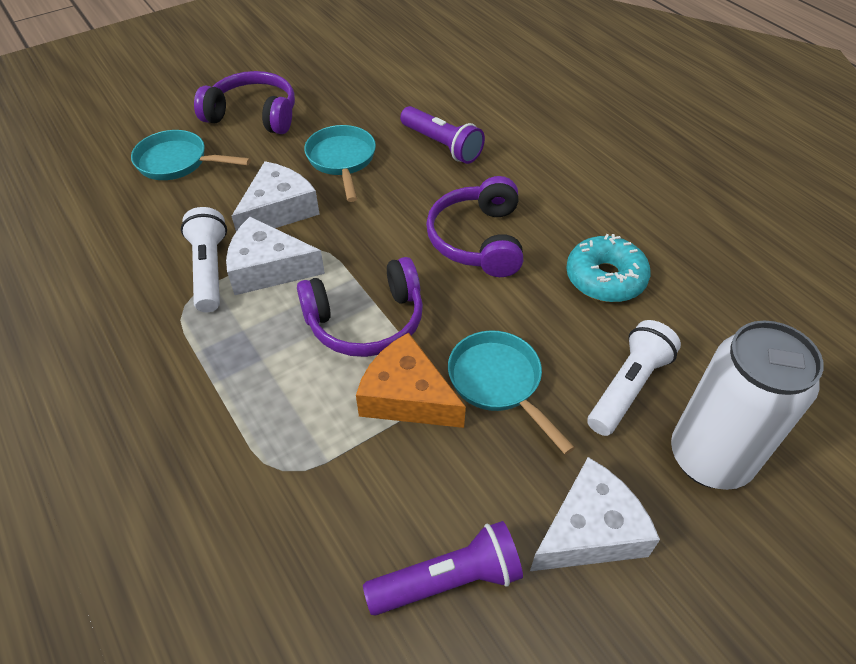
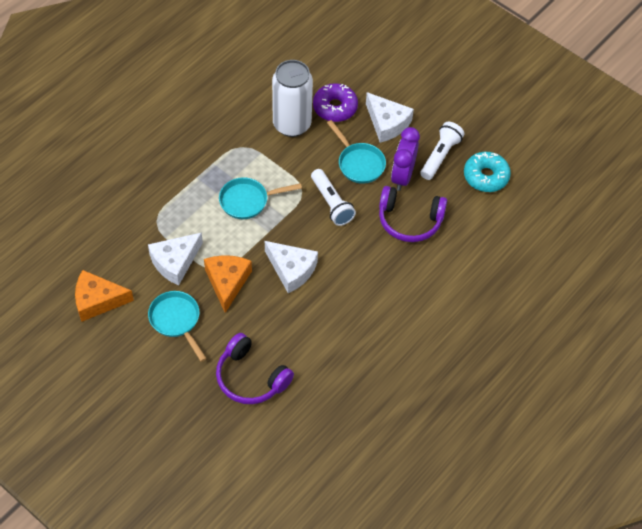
orange cheese: [356,333,466,428] = 1 -> [75,270,134,322] [204,255,252,313] = 2
purple clock: none = 0 -> [391,127,420,191] = 1
purple donut: none = 0 -> [313,83,358,122] = 1
purple flashlight: [363,521,523,616] [400,106,485,164] = 2 -> none = 0
purple headphones: [194,71,295,134] [297,257,423,357] [426,176,523,277] = 3 -> [216,333,294,404] [379,186,447,242] = 2

